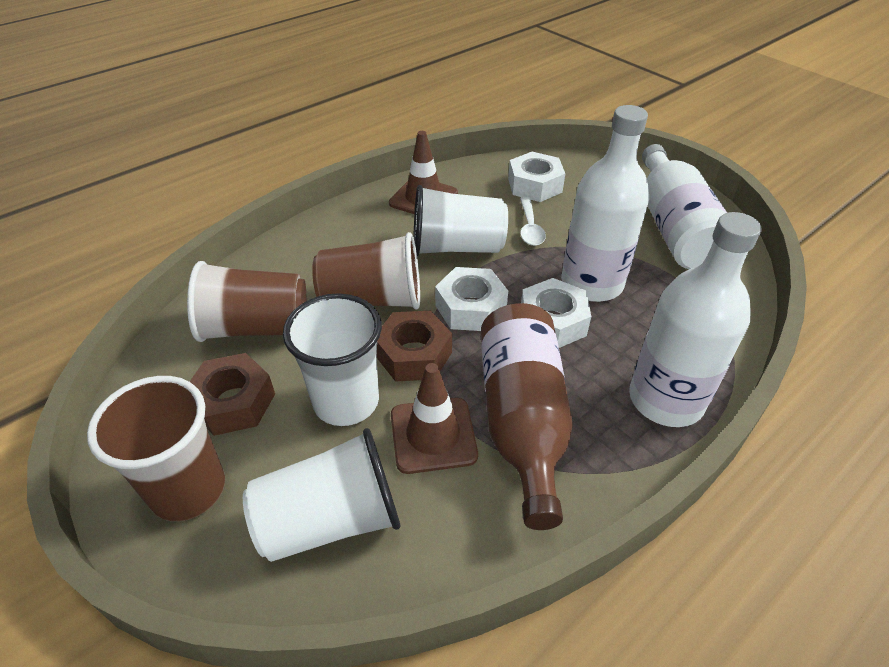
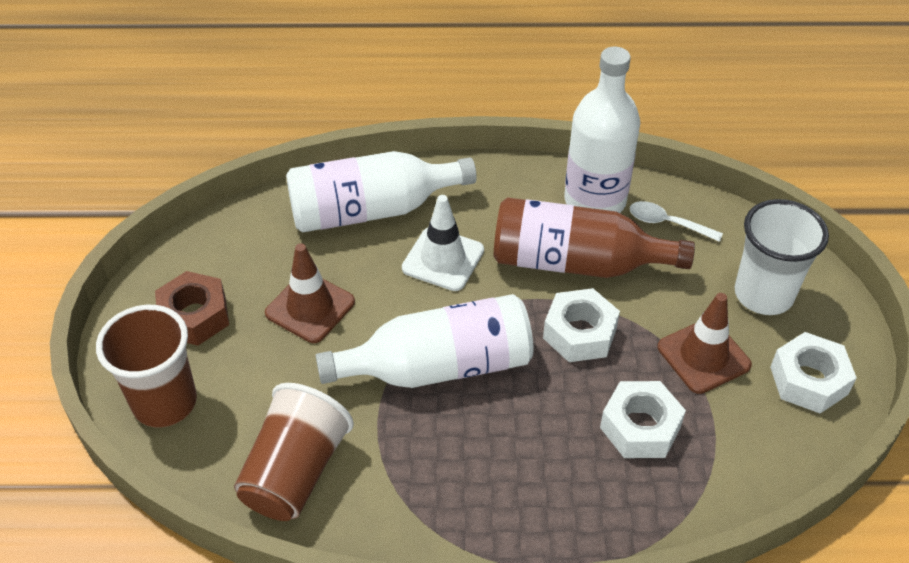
brown cup: [87,376,225,521] [187,261,306,342] [312,232,420,310] = 3 -> [96,305,197,428] [234,383,354,521] = 2
brown nut: [190,353,275,436] [377,311,452,381] = 2 -> [155,271,229,346] = 1
white cup: [243,428,400,562] [283,293,382,426] [413,185,508,256] = 3 -> [734,199,829,315] = 1
white traffic cone: none = 0 -> [402,195,484,291] = 1

